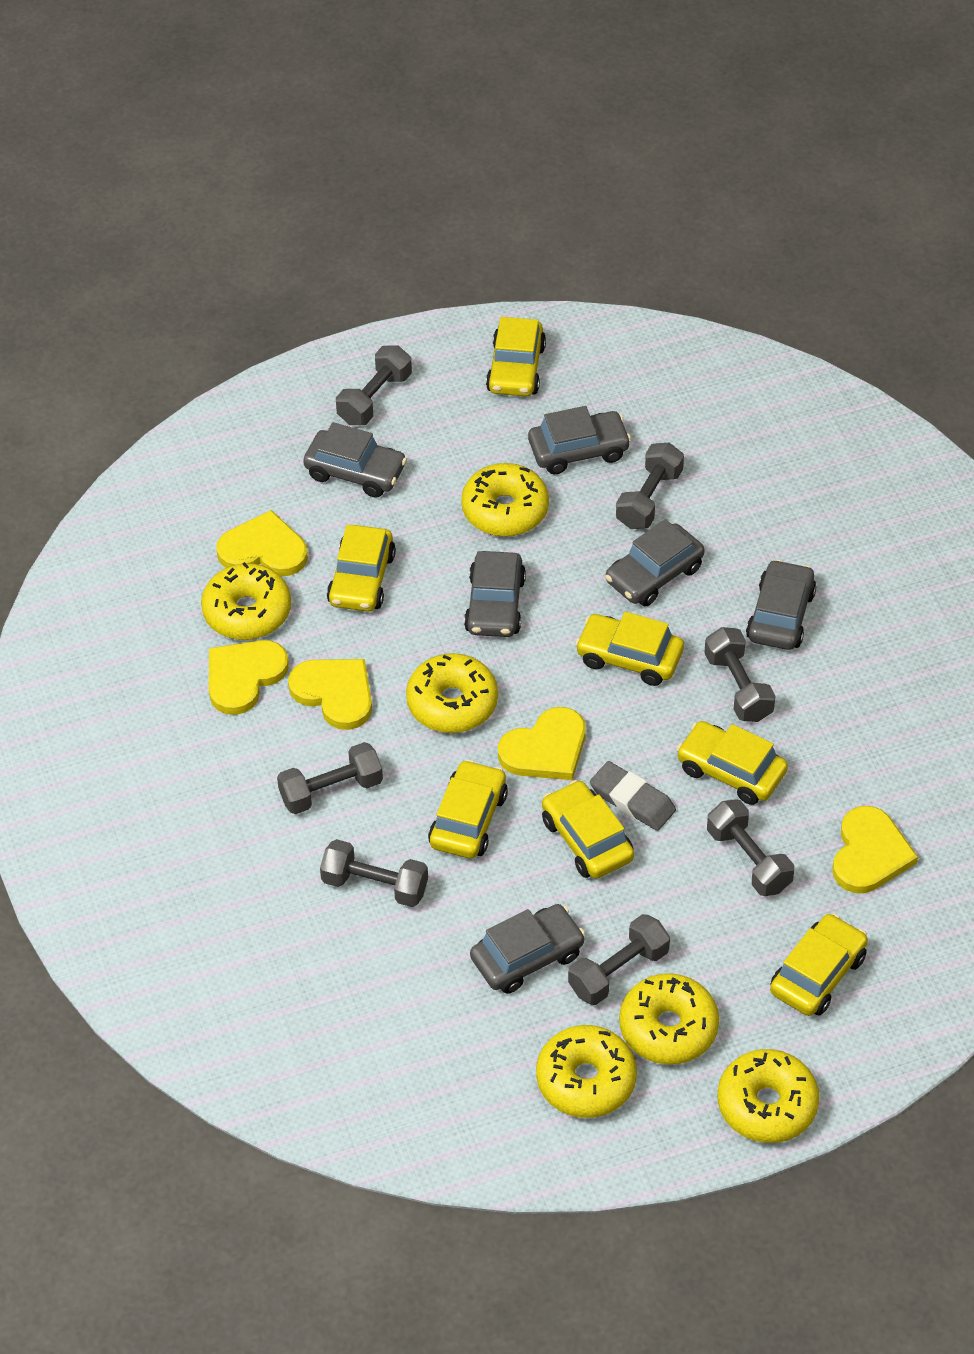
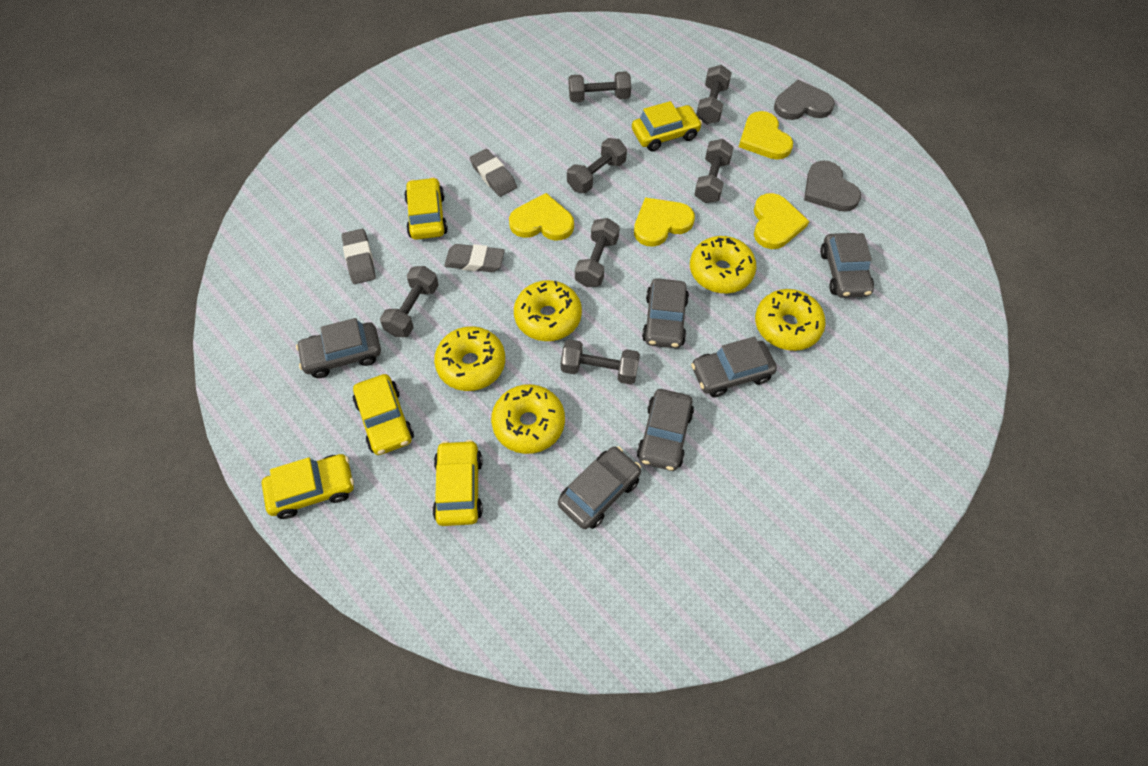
grey eraser: [590,761,676,831] = 1 -> [342,229,376,284] [444,244,505,272] [470,149,517,197] = 3
grey heart: none = 0 -> [774,80,835,120] [804,160,861,212] = 2
yellow car: [327,525,396,612] [428,760,508,859] [486,317,546,396] [542,780,634,879] [575,612,684,686] [677,721,788,805] [770,913,868,1016] = 7 -> [262,454,354,519] [353,374,414,455] [404,177,448,240] [432,440,483,526] [632,101,702,151] = 5
yellow donut: [201,562,291,640] [406,653,498,733] [461,463,549,537] [536,1025,637,1118] [619,973,719,1065] [717,1049,819,1143] = 6 -> [434,326,505,391] [491,384,565,454] [514,280,582,341] [690,236,757,293] [755,289,826,351] = 5
yellow heart: [209,640,289,715] [217,510,308,576] [288,659,372,730] [498,707,586,780] [833,806,918,893] = 5 -> [509,193,574,241] [634,197,695,247] [739,111,793,160] [754,193,809,249] = 4

